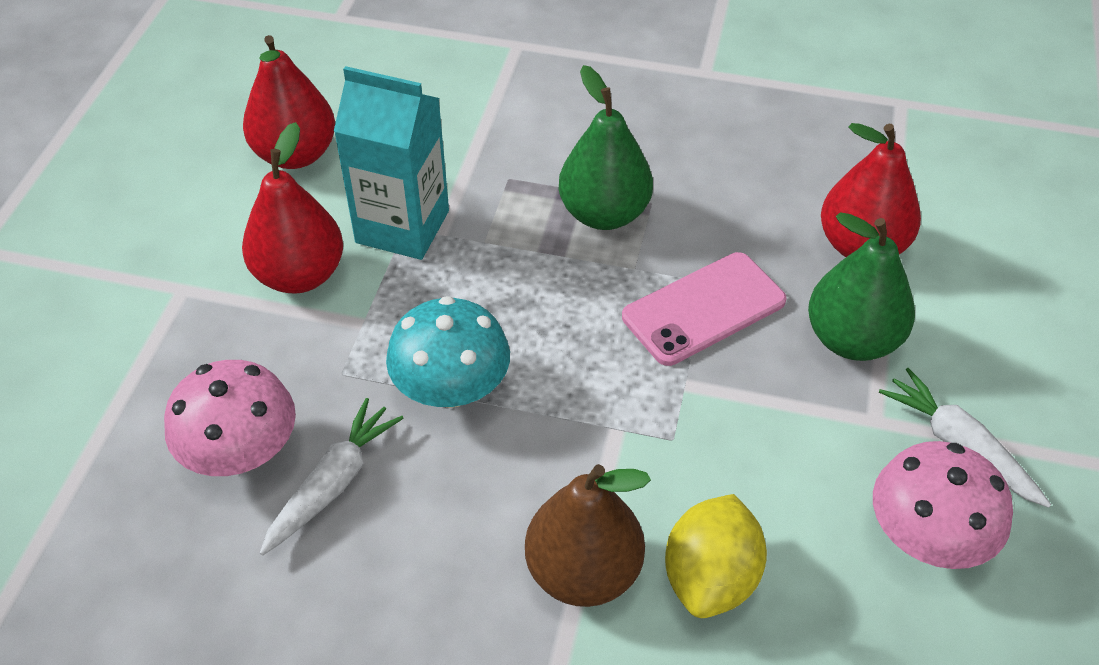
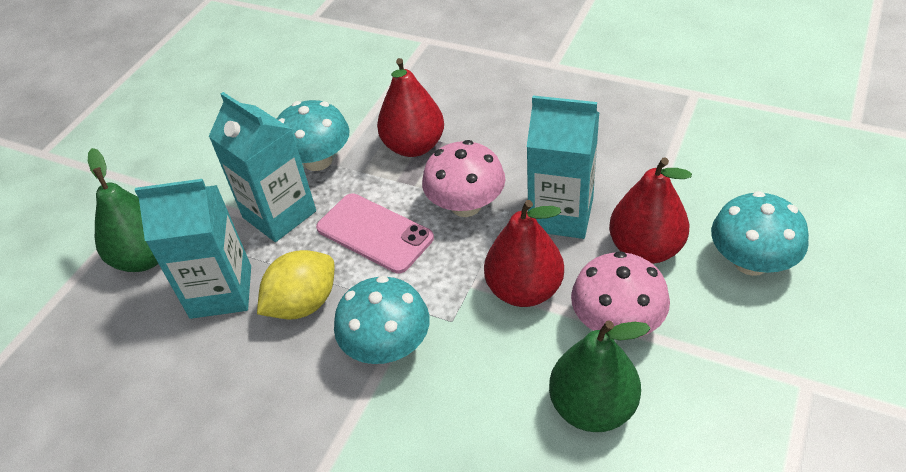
brown pear: [525,464,651,607] = 1 -> none = 0
turquoise carton: [334,66,449,260] = 1 -> [134,179,251,319] [208,92,316,242] [527,96,599,239] = 3
turquoise mushroom: [386,296,510,408] = 1 -> [277,100,350,171] [334,276,430,364] [711,191,809,276] = 3
white carrot: [260,398,404,556] [879,368,1051,508] = 2 -> none = 0

